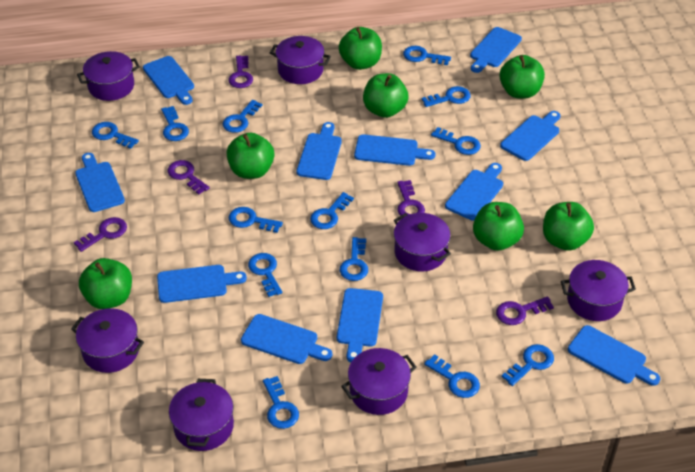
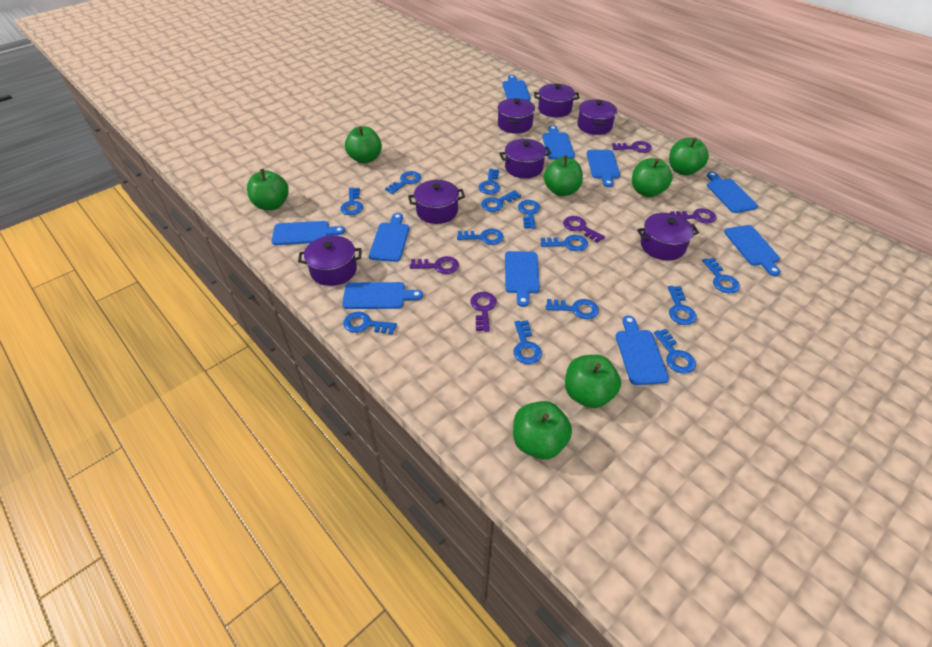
blue cutting board: [75,153,125,212] [143,56,194,105] [157,265,247,303] [241,314,332,364] [297,122,342,180] [337,288,383,362] [354,134,435,166] [445,163,503,221] [470,27,522,73] [500,111,560,161] [568,325,660,386] = 11 -> [272,221,345,245] [342,282,423,309] [369,213,409,262] [502,75,531,101] [505,251,540,307] [542,125,575,160] [587,150,620,187] [616,316,669,385] [707,172,758,213] [724,225,781,276] = 10

